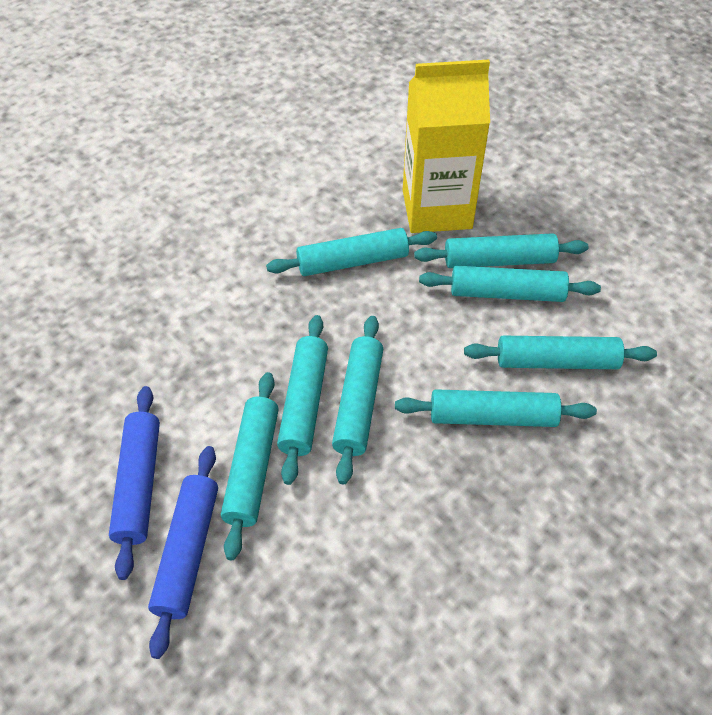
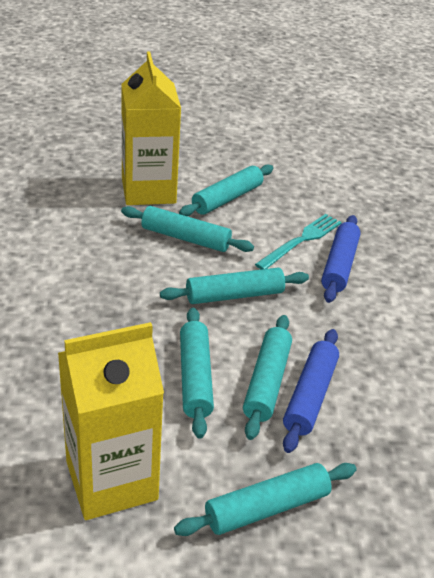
turquoise fork: none = 0 -> [255,214,342,269] = 1
turquoise rolling pin: [221,372,279,560] [266,228,437,276] [277,315,328,485] [332,316,383,485] [395,389,597,427] [414,233,589,268] [419,266,601,302] [464,336,657,369] = 8 -> [121,206,254,252] [160,268,309,304] [174,463,357,536] [179,164,273,216] [180,308,214,439] [243,315,292,440] = 6
yellow carton: [403,59,490,233] = 1 -> [58,322,164,520] [121,52,181,205] = 2

